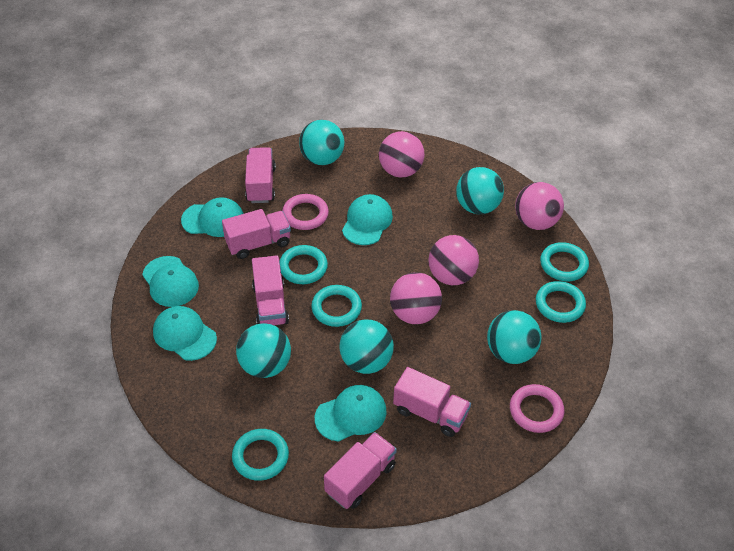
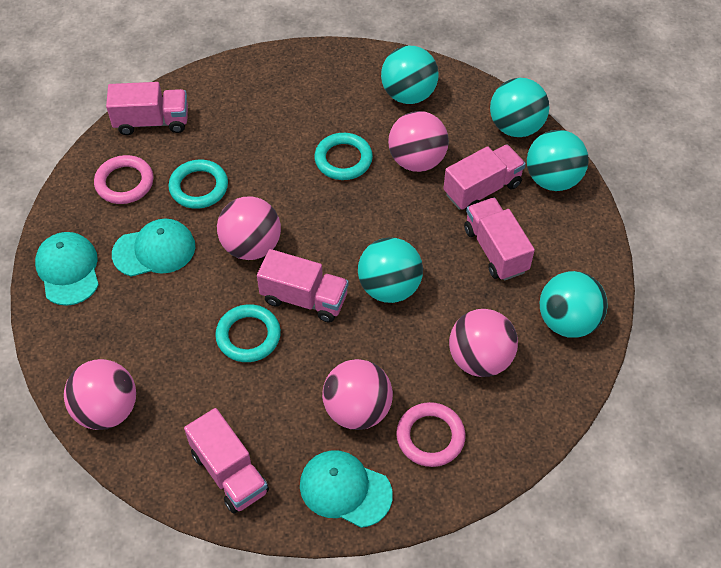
pink ball: [379,131,424,178] [390,272,442,324] [428,235,479,285] [515,182,564,230] = 4 -> [64,359,136,430] [217,196,281,260] [322,359,393,430] [388,111,449,172] [449,309,518,377] = 5
turquoise cap: [142,256,199,307] [153,306,217,361] [181,197,244,237] [315,385,387,441] [342,194,393,245] = 5 -> [35,232,99,306] [112,219,195,277] [300,450,393,528] = 3
turquoise ring: [232,429,289,481] [279,245,328,284] [311,285,362,327] [536,281,586,323] [540,242,589,281] = 5 -> [169,160,228,209] [215,304,281,362] [314,133,373,180] = 3

